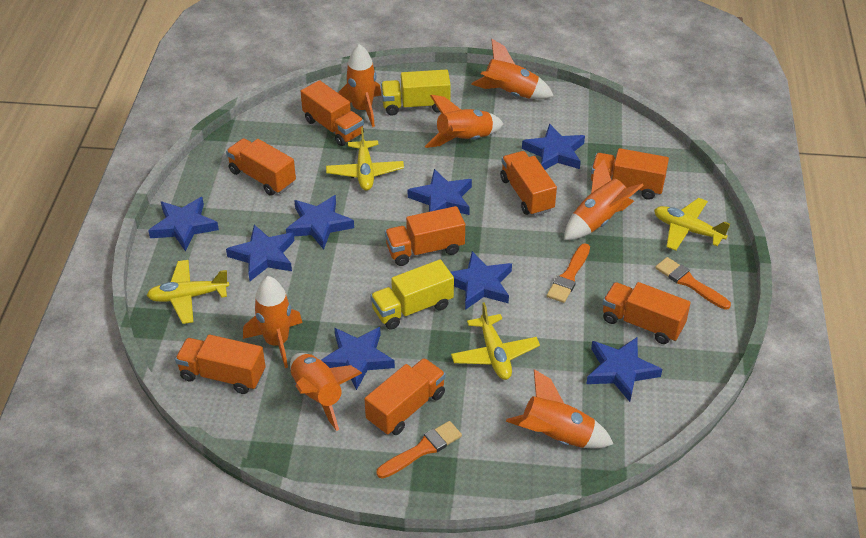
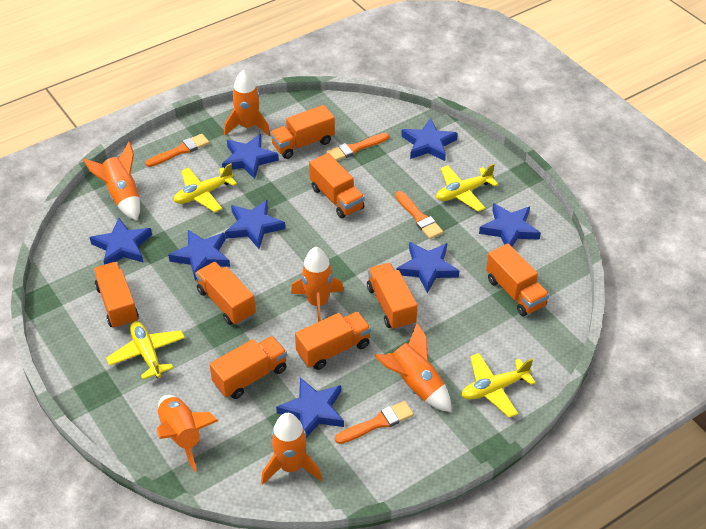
orange brush: [377,421,462,479] [547,243,590,303] [655,257,731,310] = 3 -> [145,134,209,167] [326,133,389,161] [335,401,414,444] [395,191,443,239] = 4
orange rocket: [243,276,303,368] [290,353,362,431] [338,44,382,127] [425,95,504,148] [471,39,554,99] [506,369,613,449] [564,159,644,240] = 7 -> [83,142,140,221] [157,395,218,472] [224,70,270,136] [261,413,322,485] [291,247,344,322] [374,323,451,412] = 6
yellow truck: [370,260,454,330] [381,69,451,116] = 2 -> none = 0

